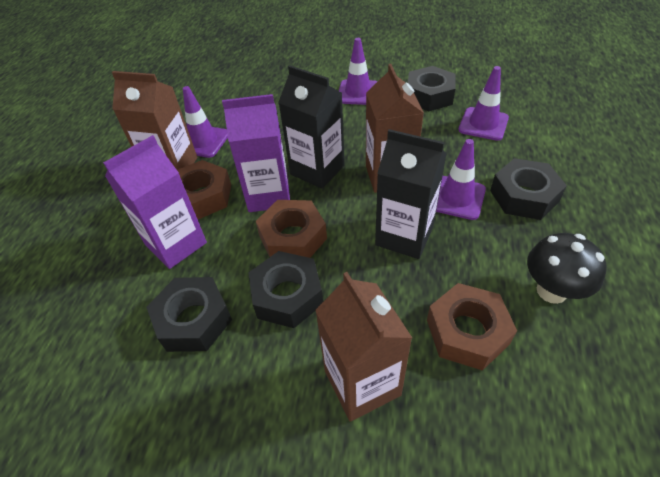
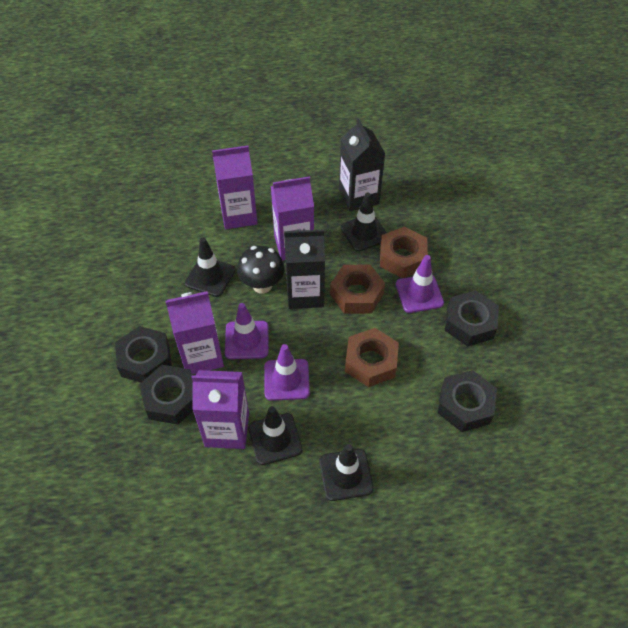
black traffic cone: none = 0 -> [185,238,235,297] [248,406,303,465] [319,444,374,501] [341,193,386,252] = 4
brown carton: [112,71,197,170] [315,272,412,422] [366,64,424,193] = 3 -> none = 0
purple carton: [103,135,207,269] [222,94,290,212] = 2 -> [166,291,224,374] [192,370,249,449] [212,146,258,229] [271,176,314,261] = 4
purple traffic cone: [183,86,228,158] [339,38,377,105] [436,139,486,220] [458,66,509,141] = 4 -> [225,303,268,359] [264,344,310,401] [396,255,444,313] = 3

